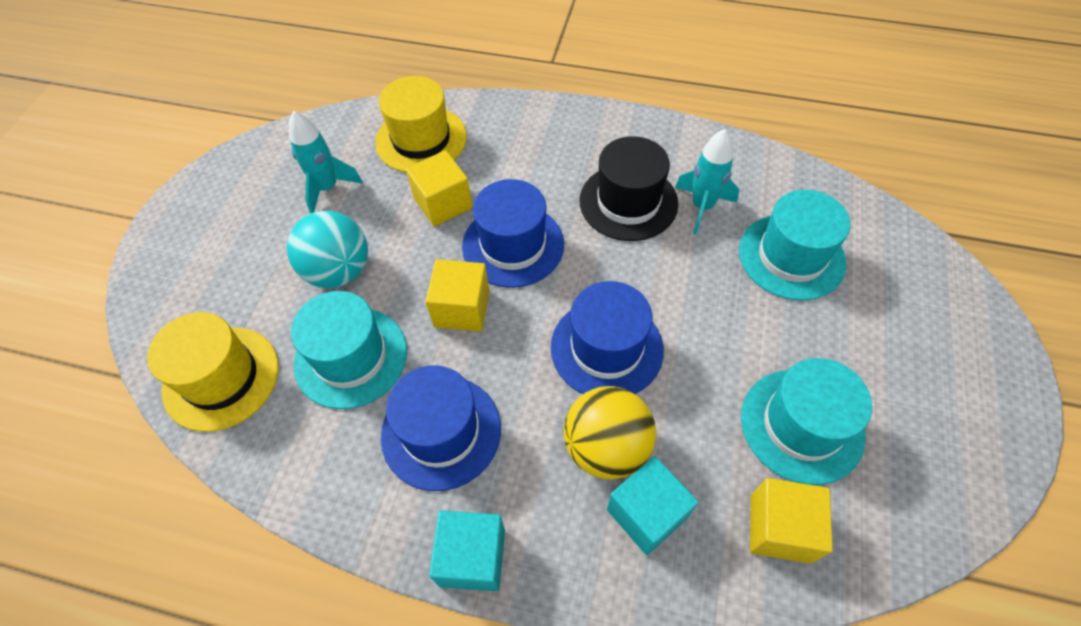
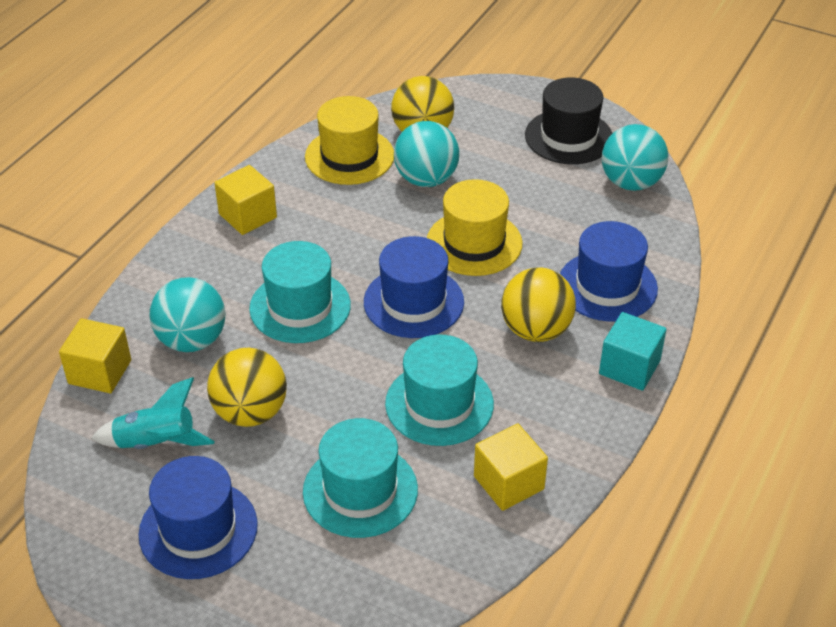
turquoise ball: [287,211,368,288] = 1 -> [149,277,226,352] [394,121,459,187] [601,124,668,191] = 3
turquoise cube: [429,511,505,591] [607,456,698,555] = 2 -> [599,312,667,391] = 1
turquoise rocket: [289,111,363,214] [675,129,739,235] = 2 -> [91,377,215,449] = 1
yellow ball: [564,386,656,480] = 1 -> [207,348,287,427] [391,76,454,131] [501,267,576,342] = 3

